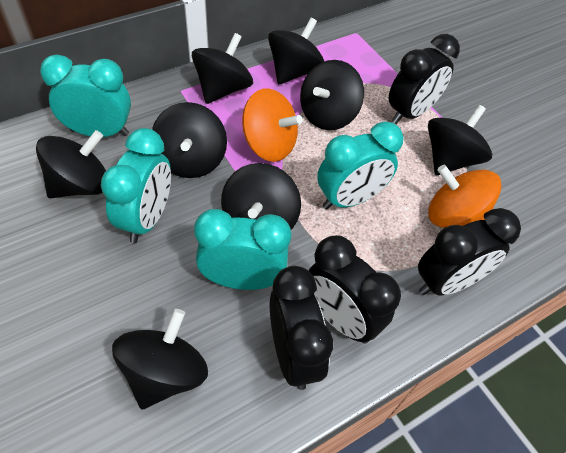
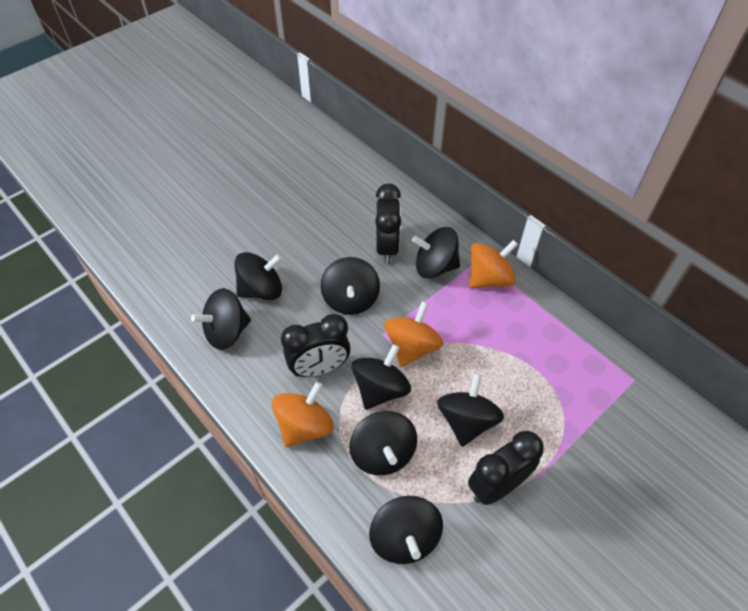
black clock: [270,266,333,390] [308,235,401,344] [389,34,460,124] [418,208,521,296] = 4 -> [281,314,351,377] [375,184,401,264] [468,431,544,505] = 3
orange spinning top: [242,88,303,162] [428,165,501,228] = 2 -> [272,381,334,447] [384,301,443,367] [469,240,518,288] = 3
turquoise clock: [40,55,131,137] [101,128,171,243] [194,209,291,290] [317,121,403,209] = 4 -> none = 0

